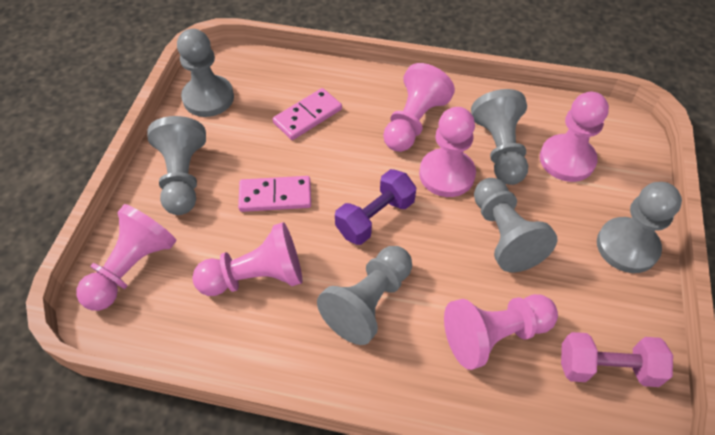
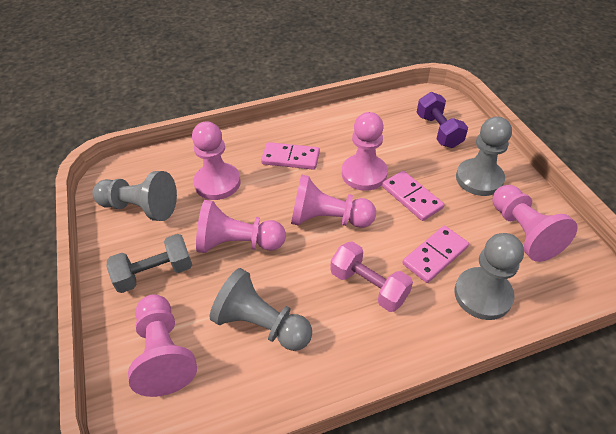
grey dumbbell: none = 0 -> [106,234,192,293] = 1
grey pawn: [148,116,206,215] [177,29,234,117] [317,246,412,345] [471,89,528,185] [474,178,557,272] [597,182,682,273] = 6 -> [92,171,177,221] [210,268,312,351] [454,233,524,320] [456,116,512,196] = 4
pink domino: [238,176,311,212] [273,88,342,140] = 2 -> [261,142,320,170] [382,171,444,221] [402,226,469,283] = 3

